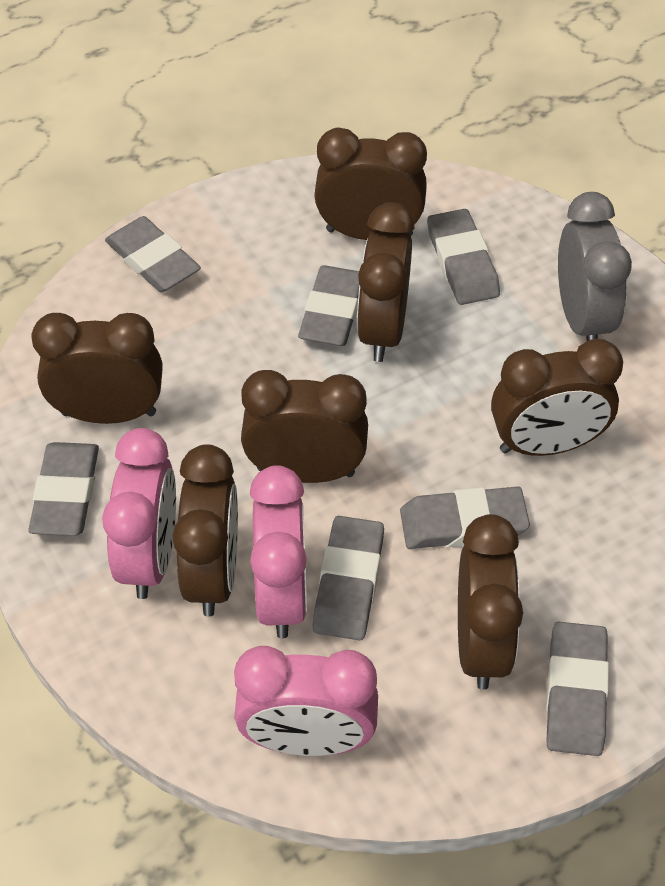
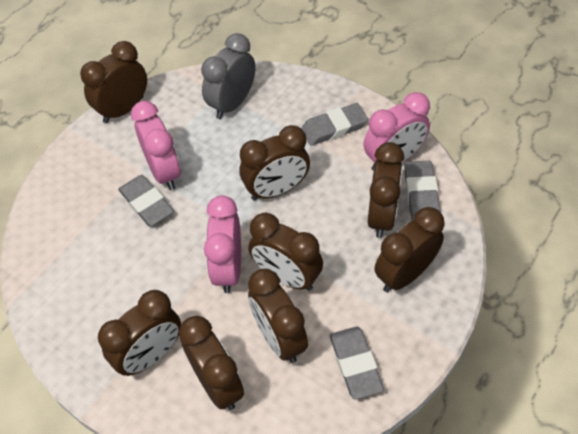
brown clock: [31,313,162,424] [172,444,238,617] [241,370,368,483] [314,127,427,240] [357,202,415,362] [458,514,523,690] [491,339,623,456] = 7 -> [80,41,147,123] [98,290,181,376] [179,316,244,410] [240,125,310,201] [248,269,308,363] [249,213,323,291] [368,142,404,238] [374,207,444,292] = 8
grey eraser: [28,442,99,536] [105,216,201,292] [298,265,359,346] [313,516,384,641] [400,487,530,549] [427,209,500,305] [546,621,609,756] = 7 -> [118,175,174,226] [301,103,368,146] [330,327,384,400] [404,161,441,221] = 4

